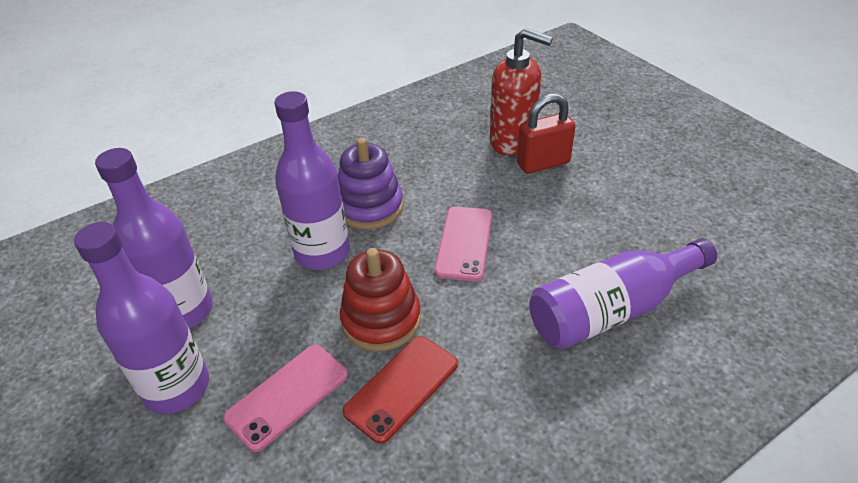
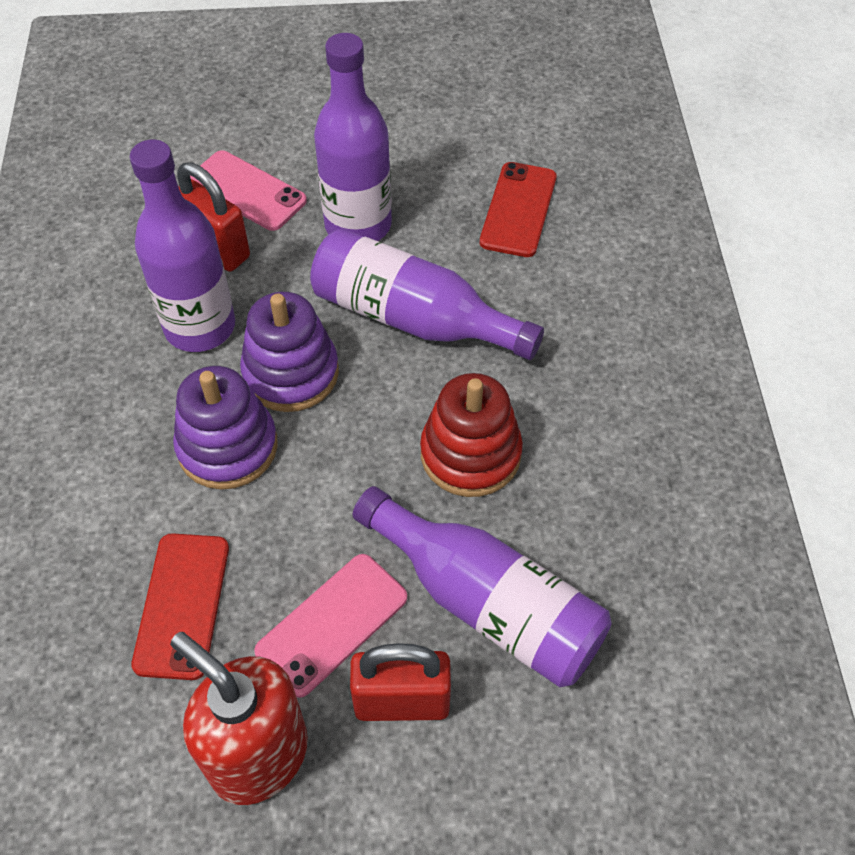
purple stacking toy: [338,138,403,230] = 1 -> [173,366,278,490] [240,292,339,412] = 2
red padlock: [517,93,575,174] = 1 -> [177,162,250,272] [350,643,451,721] = 2
red phone: [342,336,458,444] = 1 -> [131,533,229,680] [480,162,557,257] = 2

